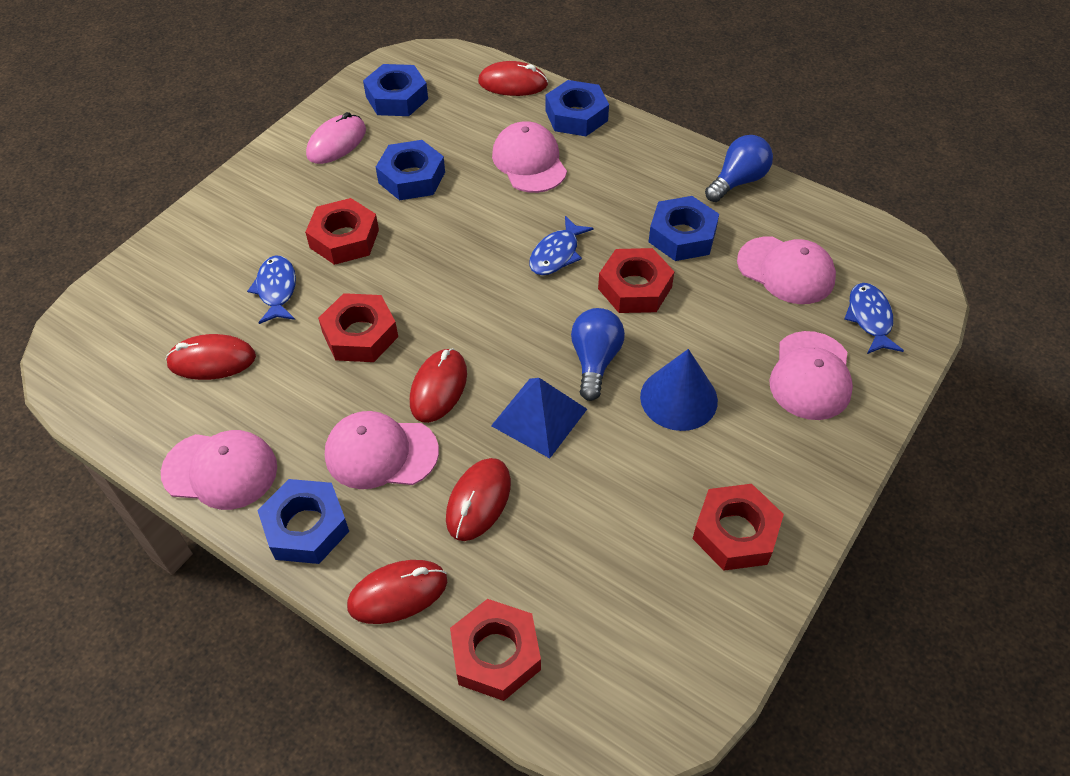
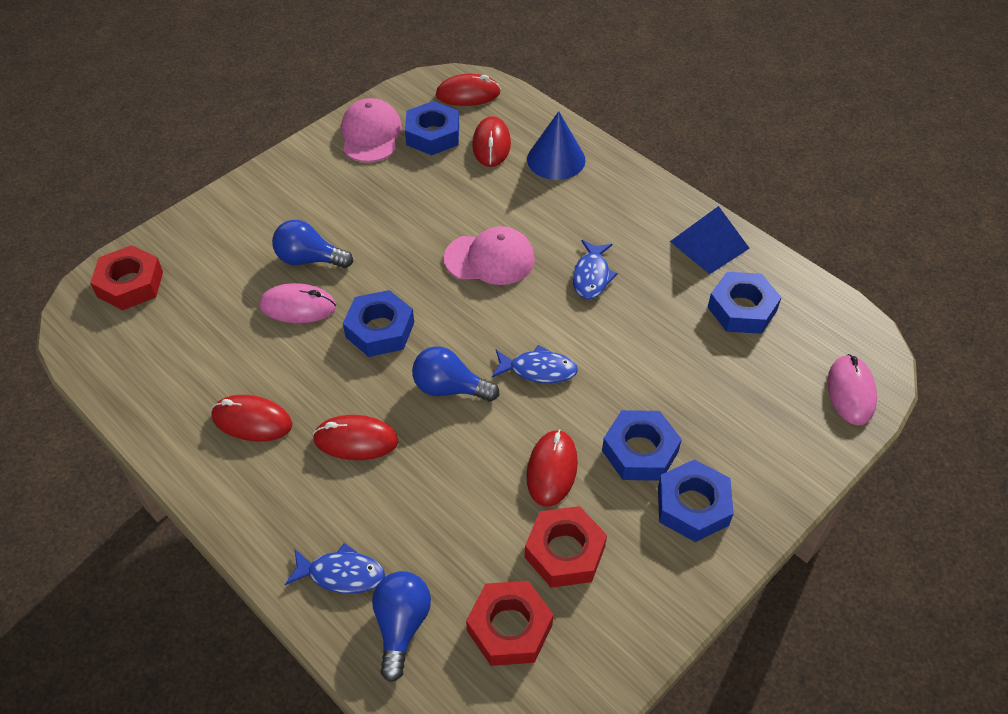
blue light bulb: [571,308,625,401] [705,135,773,202] = 2 -> [272,220,353,268] [372,571,431,682] [412,346,499,402] = 3
pink cap: [161,430,277,510] [325,411,439,489] [492,121,567,193] [737,236,836,304] [770,331,853,420] = 5 -> [341,98,402,162] [444,226,535,285] = 2
pink mouse: [306,112,366,164] = 1 -> [259,283,336,323] [827,354,877,425] = 2
red nut: [305,198,379,265] [318,293,398,362] [450,599,541,701] [598,248,675,313] [693,484,784,571] = 5 -> [90,245,163,310] [466,581,554,666] [525,506,607,588] = 3

